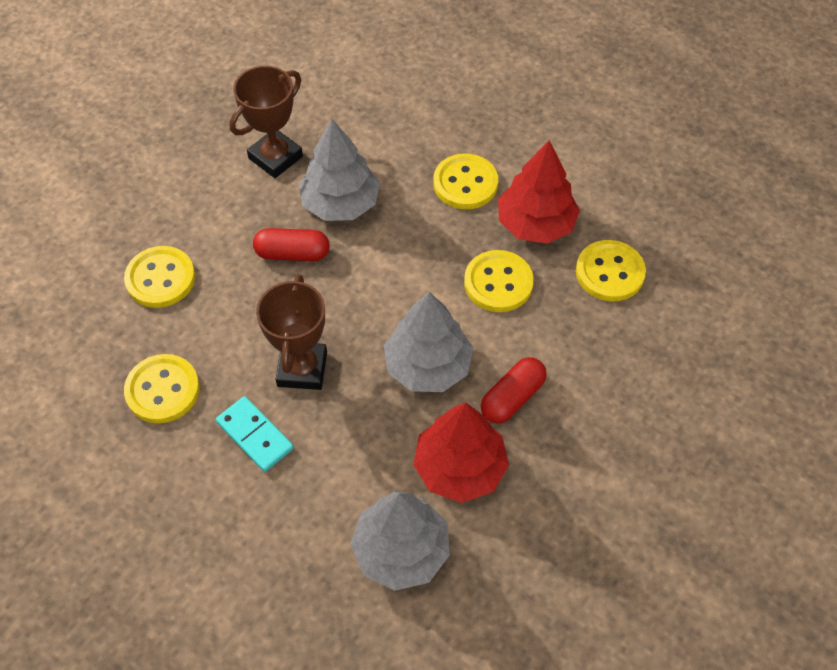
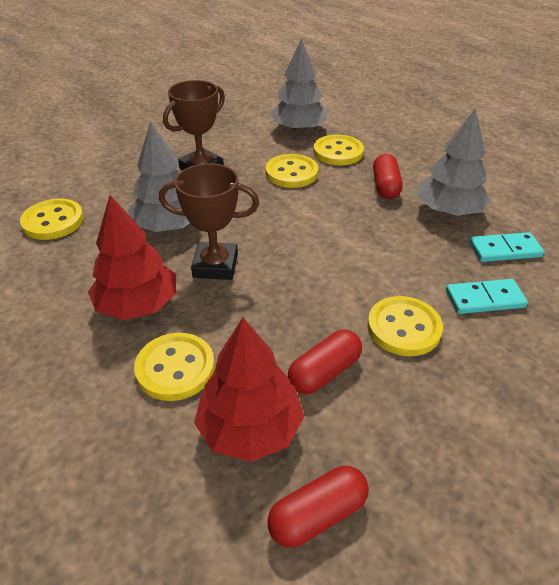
red capsule: [253,228,330,261] [481,357,546,424] = 2 -> [267,466,369,548] [288,330,362,394] [373,154,403,199] = 3
turquoise domino: [216,396,294,472] = 1 -> [446,279,528,314] [469,232,544,262] = 2

